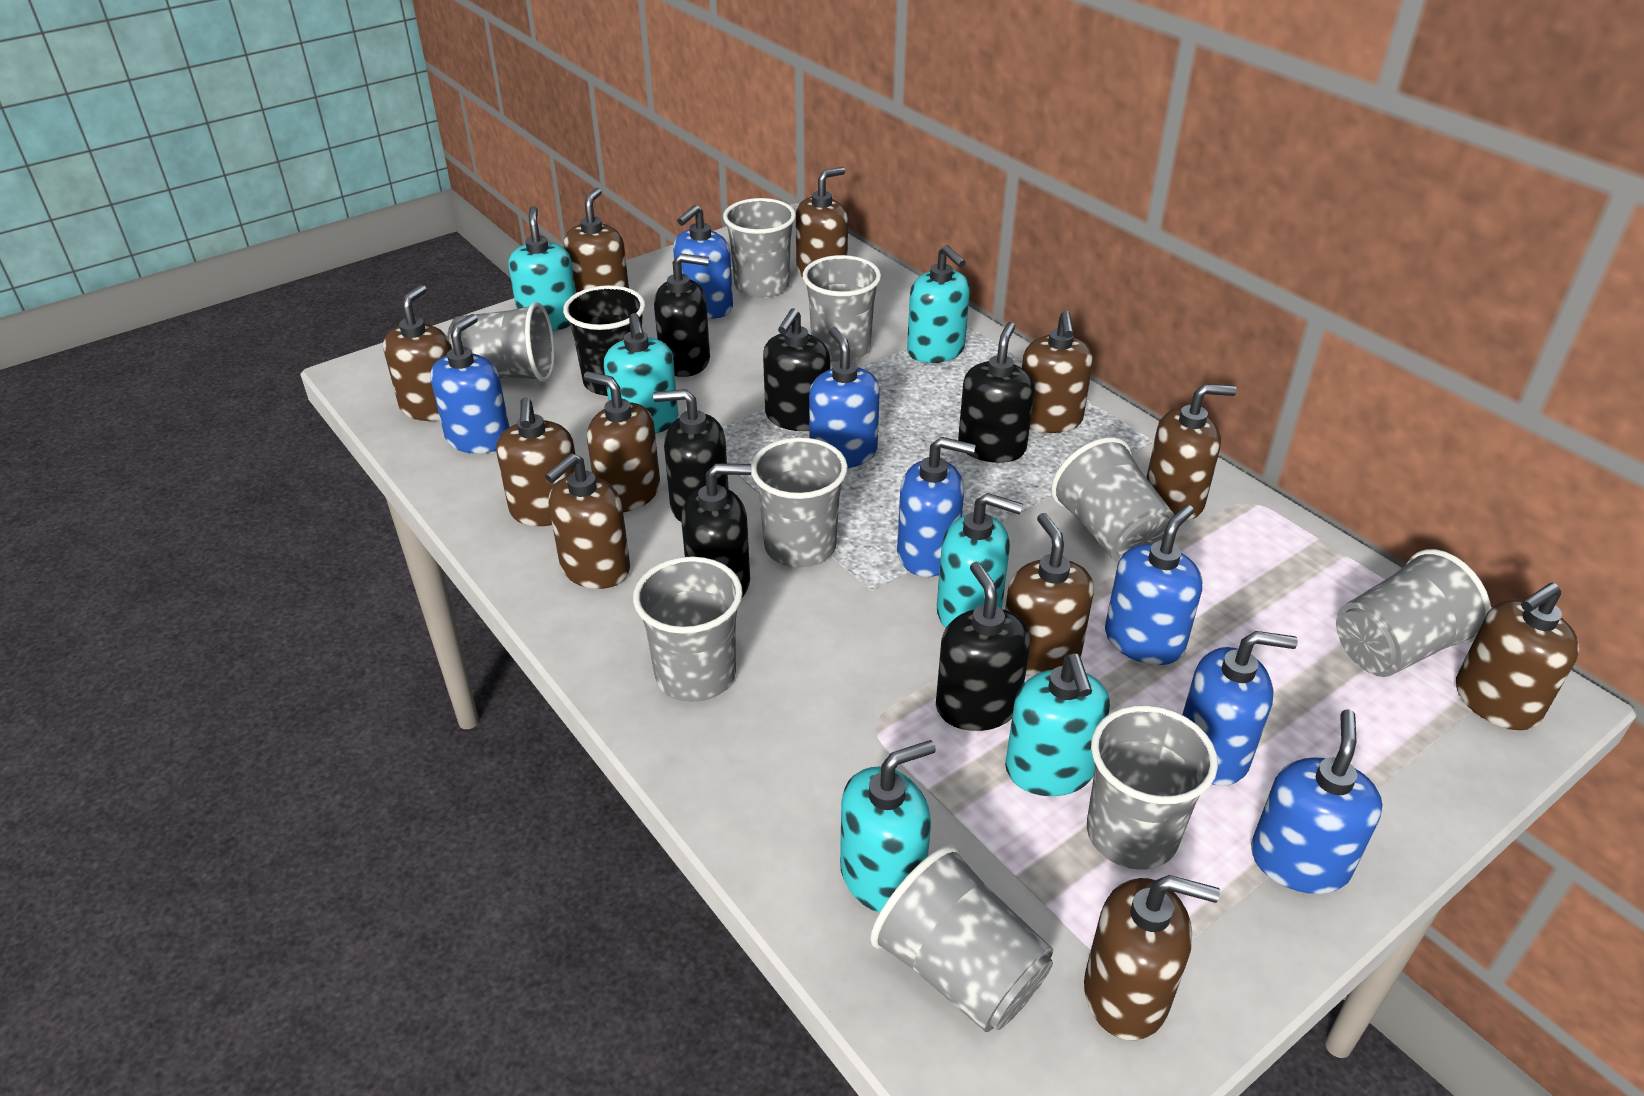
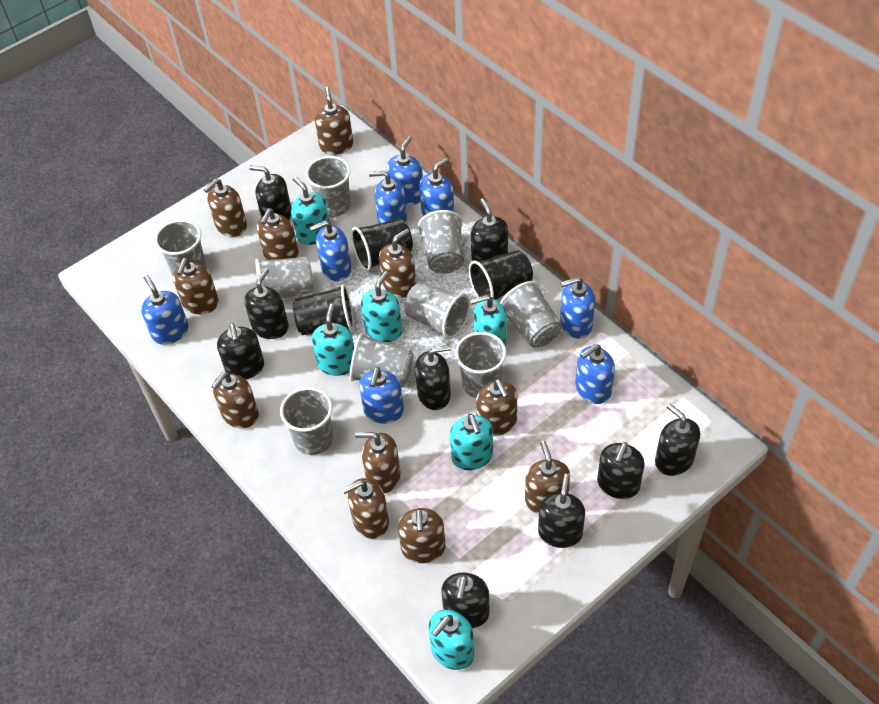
black cup: [563,285,646,396] = 1 -> [293,284,354,335] [351,218,413,271] [468,250,533,300] = 3
black soap dispenser: [653,389,729,522] [654,253,710,377] [681,463,752,597] [763,308,830,431] [936,562,1030,731] [958,322,1035,463] = 6 -> [217,323,264,379] [244,268,289,339] [249,165,291,219] [415,345,451,410] [441,572,490,628] [471,198,508,261] [538,474,585,548] [597,442,645,499] [655,404,700,476] = 9
blue soap dispenser: [430,314,509,454] [673,205,733,319] [809,327,880,468] [897,437,976,577] [1105,505,1202,665] [1182,631,1298,786] [1251,710,1382,894] = 7 -> [141,275,189,345] [310,221,352,281] [359,367,404,424] [369,171,407,224] [387,136,423,205] [419,158,454,216] [560,277,595,339] [575,344,615,404] = 8

